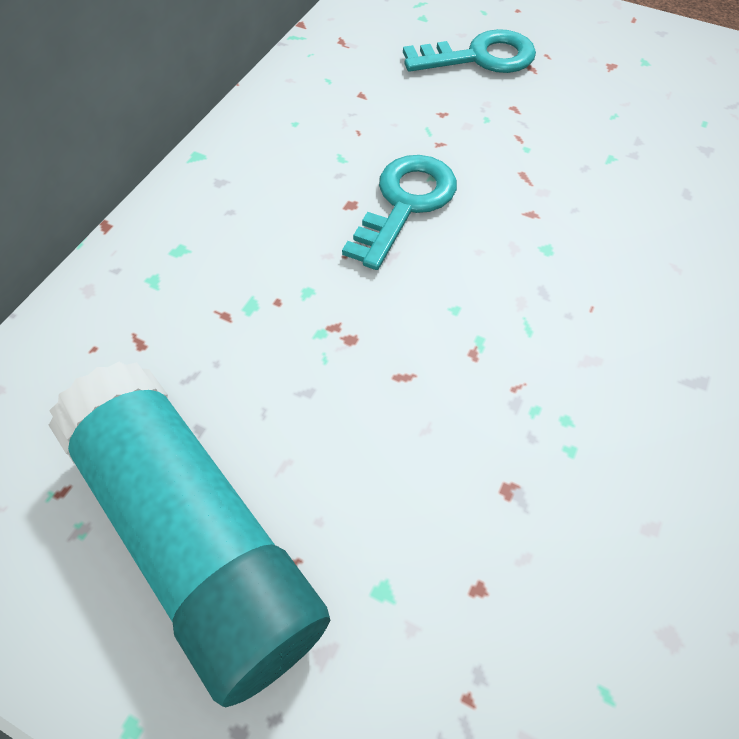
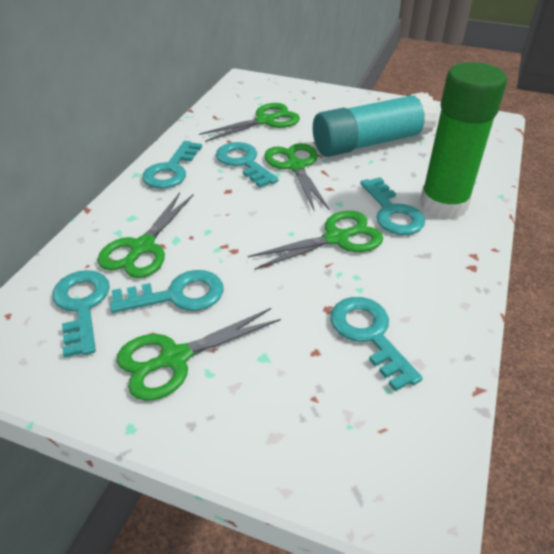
green glue stick: none = 0 -> [420,62,507,219] = 1
green scissors: none = 0 -> [97,193,194,278] [116,308,281,401] [199,103,300,142] [248,211,383,270] [264,143,330,211] = 5
turquoise key: [342,155,457,270] [403,29,536,73] = 2 -> [52,270,110,358] [110,270,224,313] [142,141,202,189] [216,142,279,188] [330,297,423,391] [360,177,425,235] = 6

